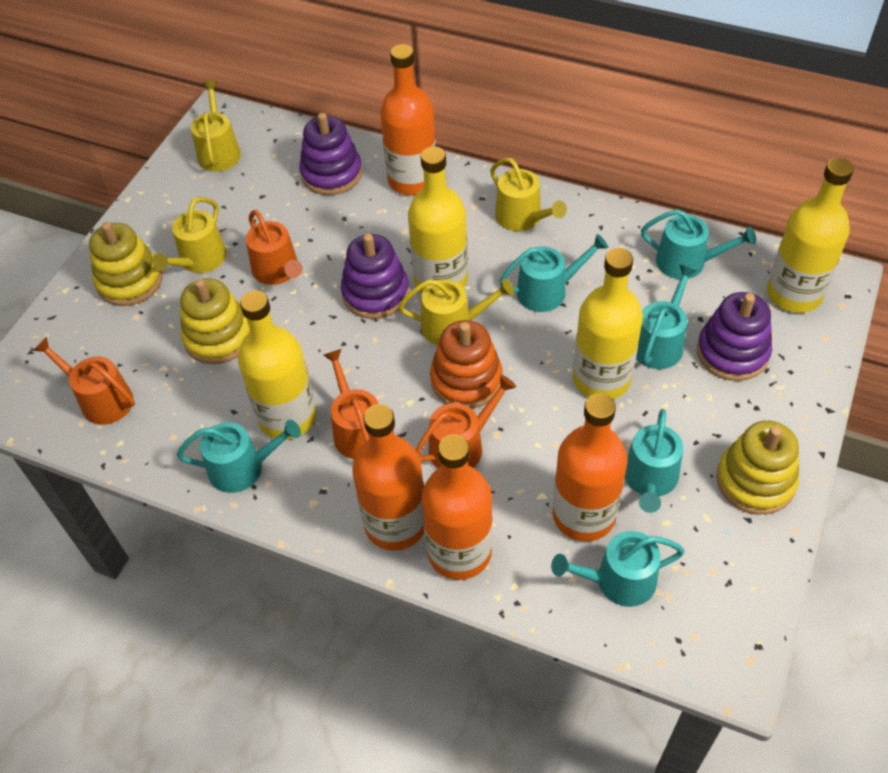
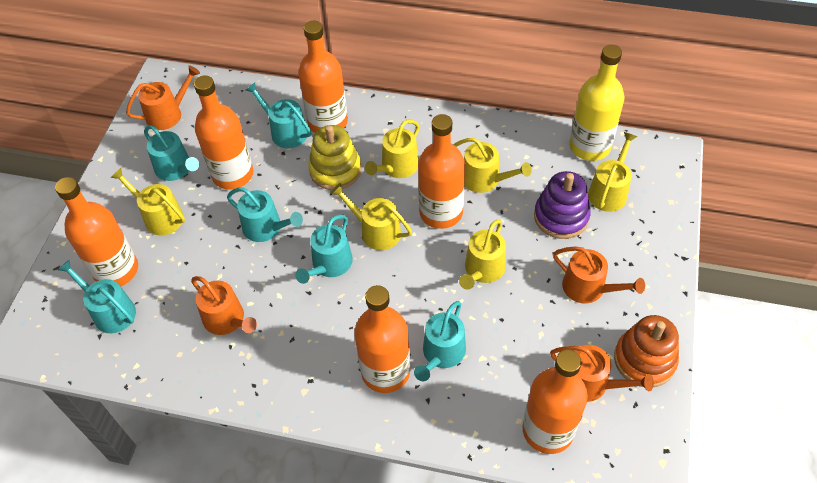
orange bottle: [352,404,424,551] [380,44,436,195] [421,434,493,580] [552,393,628,542] = 4 -> [55,177,138,286] [194,75,254,190] [298,21,348,133] [354,285,410,393] [418,114,465,229] [523,350,588,454] = 6
purple stacking toy: [299,113,362,195] [341,234,409,319] [697,292,772,381] = 3 -> [534,171,591,239] = 1
yellow bottle: [238,291,316,440] [408,146,468,293] [573,248,643,399] [767,158,854,313] = 4 -> [569,45,624,161] = 1
yellow stacking toy: [89,222,163,306] [180,278,250,364] [716,421,799,515] = 3 -> [308,125,362,190] = 1
yellow watering can: [152,197,227,273] [191,81,241,172] [398,279,514,345] [490,158,567,231] = 4 -> [110,168,185,235] [330,183,412,250] [365,120,419,178] [453,138,532,193] [459,220,506,290] [588,132,638,212] = 6

